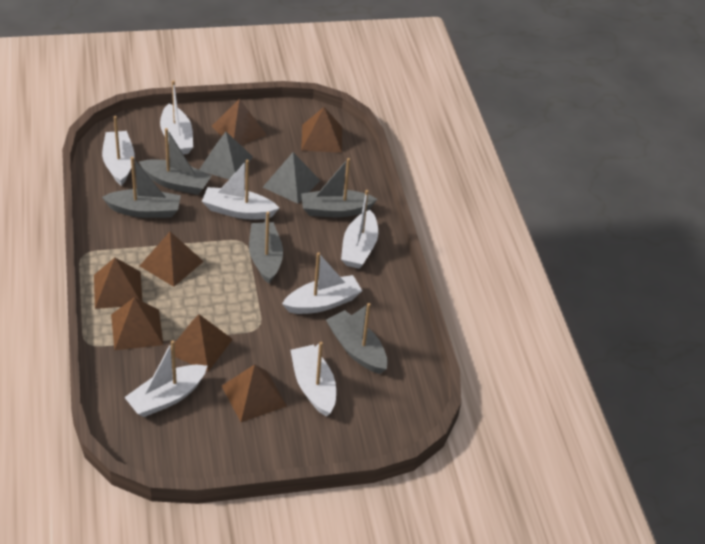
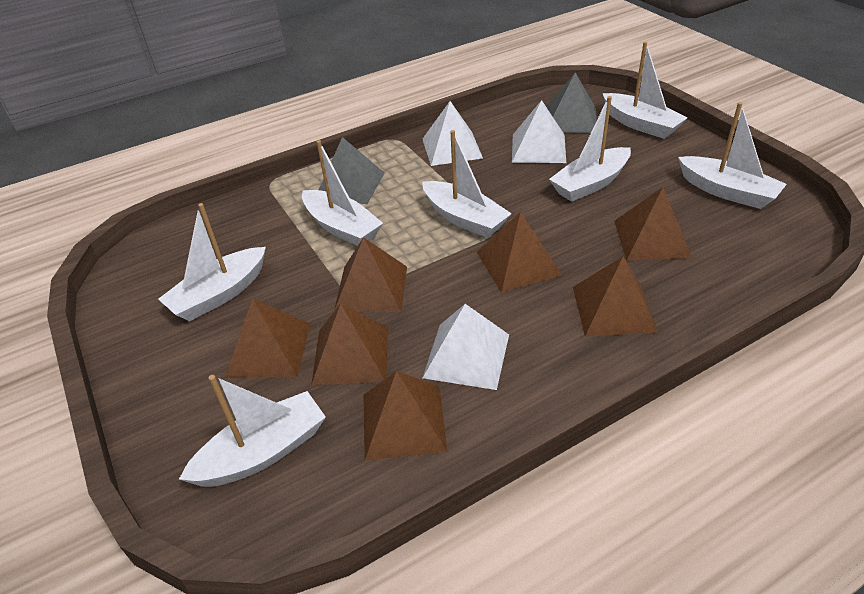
grey boat: [102,157,181,218] [139,128,212,195] [249,212,283,284] [301,158,377,217] [326,303,388,374] = 5 -> none = 0
white pyramid: none = 0 -> [423,101,483,166] [423,304,509,390] [512,100,566,163] = 3

